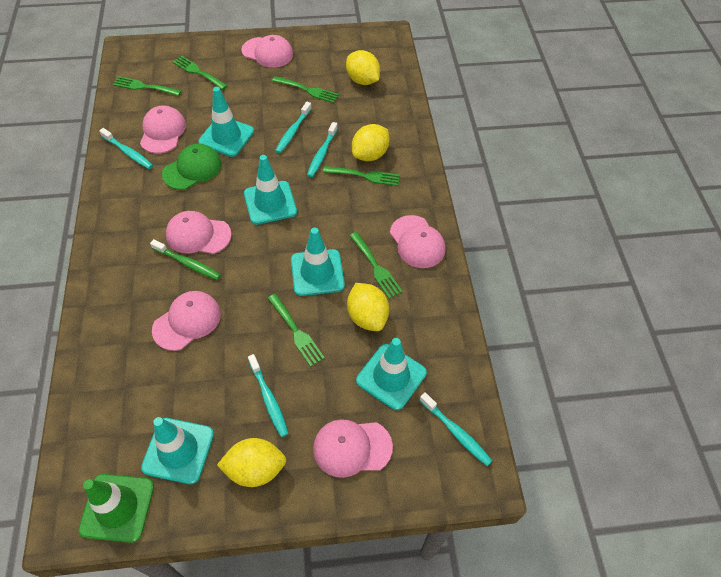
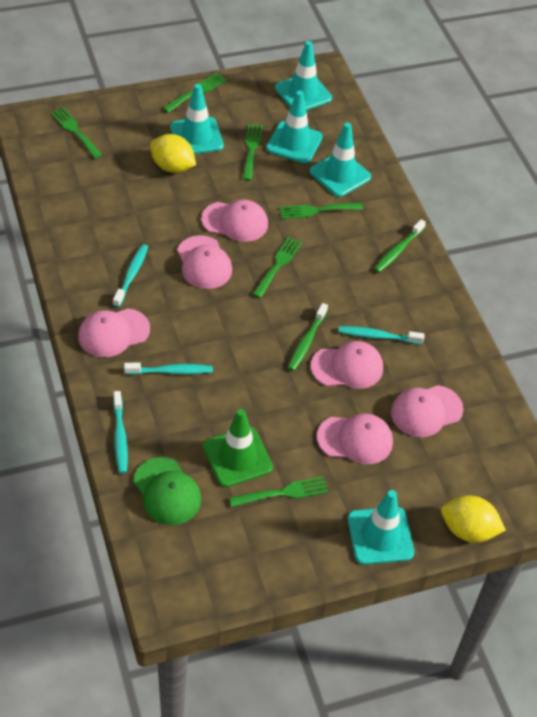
green toothbrush: [150,239,221,280] = 1 -> [288,303,328,371] [374,219,426,273] = 2
turquoise toothbrush: [99,128,153,169] [248,354,289,437] [275,102,312,153] [307,122,338,177] [419,392,492,466] = 5 -> [113,244,148,307] [113,391,128,474] [124,363,213,375] [338,326,425,344] = 4
yellow lemon: [217,438,286,487] [346,50,380,85] [347,283,389,331] [352,124,389,161] = 4 -> [150,134,196,173] [441,495,506,542] = 2

